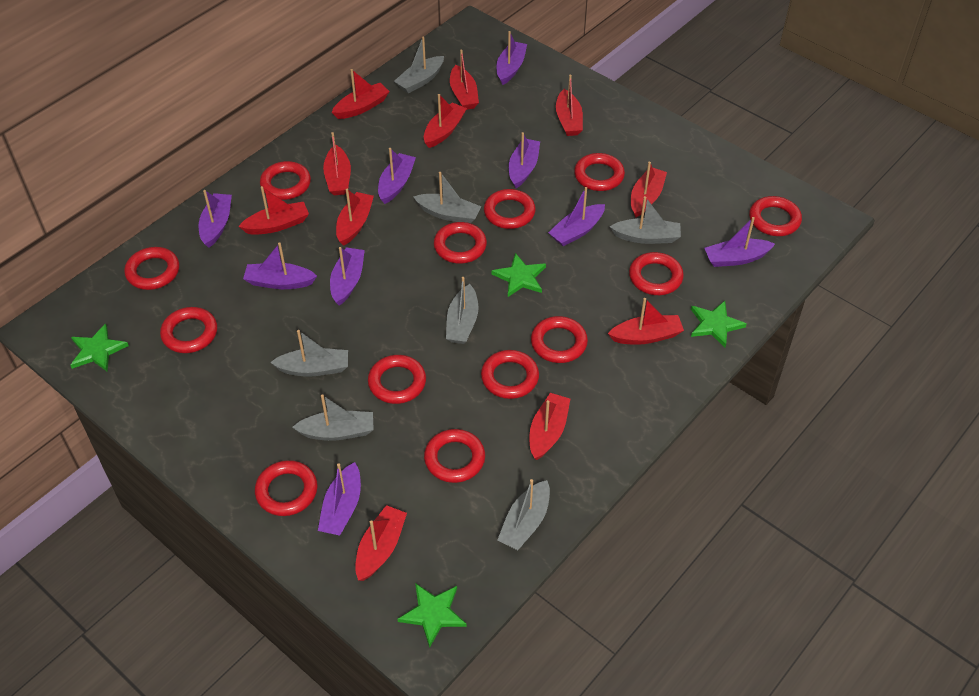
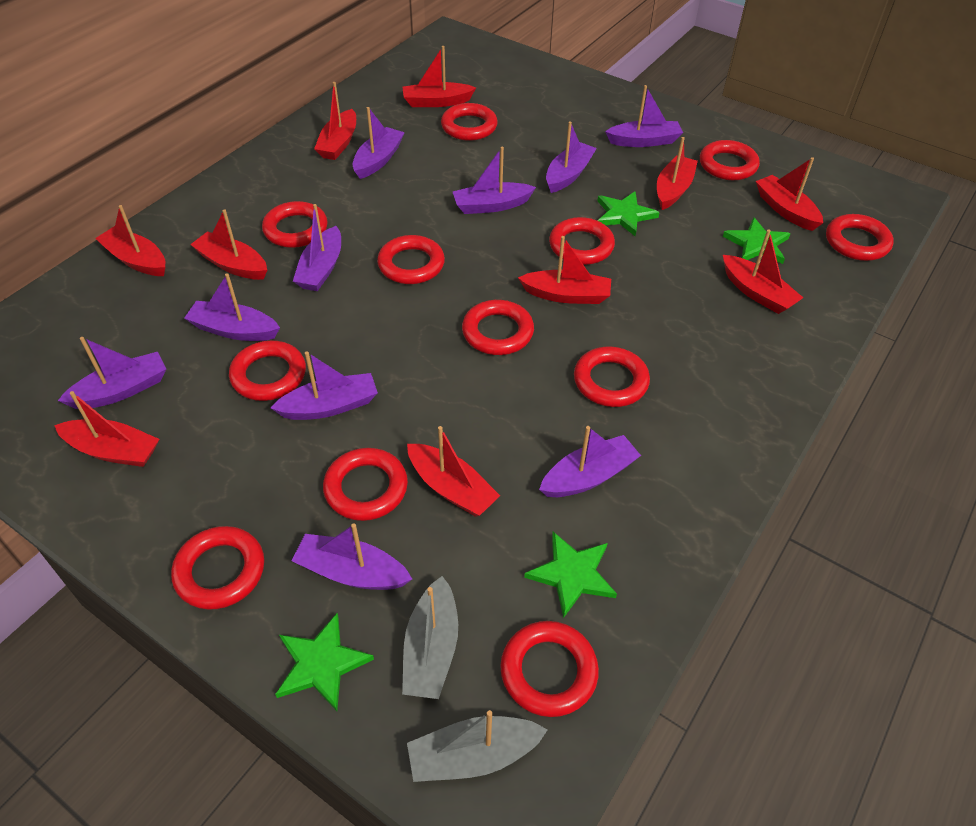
grey boat: [270,330,348,377] [292,394,374,441] [394,36,444,93] [413,172,481,223] [446,277,479,344] [497,479,550,550] [610,196,681,244] = 7 -> [402,576,458,699] [407,710,548,782] = 2
purple boat: [199,190,232,248] [243,242,317,289] [318,462,361,536] [330,247,365,306] [378,148,416,204] [496,31,527,85] [509,132,540,188] [548,187,605,246] [704,217,775,267] = 9 -> [58,337,166,409] [184,273,280,341] [271,351,378,420] [292,523,412,590] [293,204,341,291] [352,107,405,179] [453,147,536,214] [539,426,641,497] [546,121,597,193] [605,85,683,147] = 10
red boat: [238,186,309,235] [323,132,351,195] [332,69,390,119] [336,189,374,246] [355,505,407,581] [424,94,467,148] [450,50,479,110] [530,393,570,460] [556,75,583,136] [608,298,684,345] [631,162,667,218] = 11 -> [54,391,159,467] [95,205,165,276] [190,209,267,280] [314,82,356,160] [402,46,476,107] [407,426,500,517] [518,236,611,304] [657,137,698,210] [723,230,803,314] [756,157,823,231] = 10
red ring: [124,247,179,290] [160,307,217,353] [255,460,318,516] [260,161,311,200] [368,355,426,404] [424,429,485,483] [434,222,487,264] [481,350,539,399] [484,189,536,229] [531,316,588,363] [574,153,625,191] [629,252,684,295] [749,196,802,236] = 13 -> [171,526,264,610] [229,341,306,401] [262,201,328,248] [323,448,408,521] [377,235,445,284] [441,103,498,141] [462,300,534,355] [500,621,599,717] [549,217,615,265] [574,347,650,407] [700,140,760,180] [826,214,894,261] = 12

